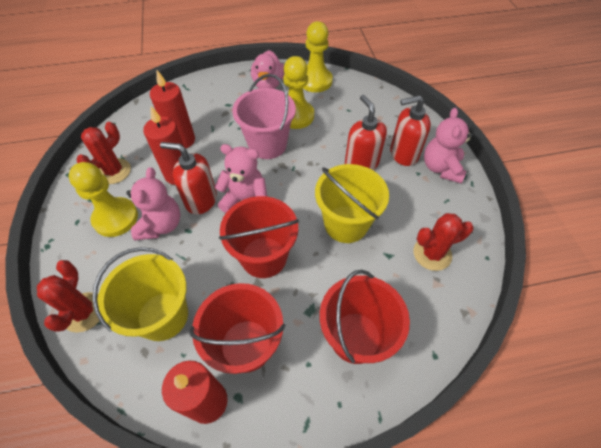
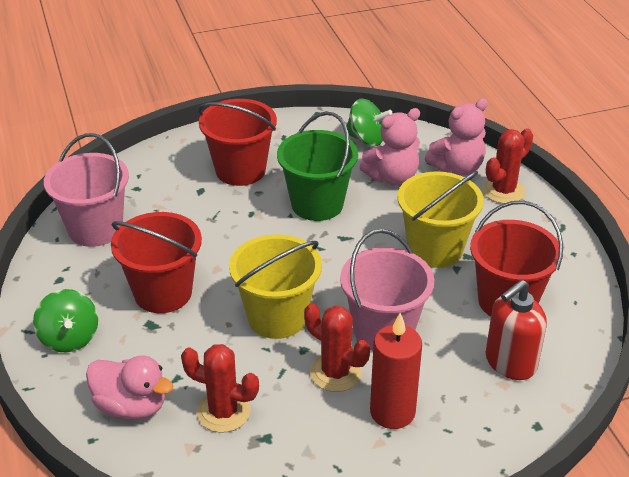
green bucket: none = 0 -> [277,111,358,221] = 1
green spinning top: none = 0 -> [33,289,98,353] [344,99,393,146] = 2
pink bucket: [232,74,296,159] = 1 -> [44,133,129,247] [340,229,434,351] = 2
pink teddy bear: [126,167,181,240] [215,144,267,213] [424,108,474,183] = 3 -> [360,108,420,186] [425,98,488,176] = 2
red candle: [143,106,184,185] [150,70,195,148] [162,360,228,424] = 3 -> [370,313,422,429] = 1
red soap dispenser: [160,142,217,215] [345,95,387,170] [390,95,431,166] = 3 -> [486,280,547,380] = 1
yellow pawn: [69,162,138,237] [283,56,314,129] [303,21,333,92] = 3 -> none = 0

